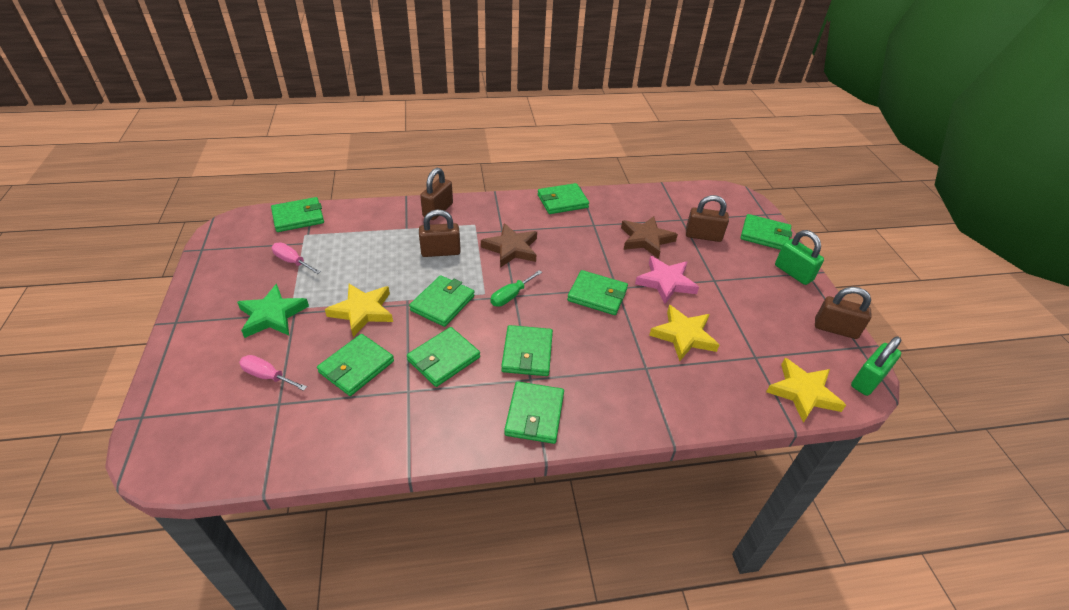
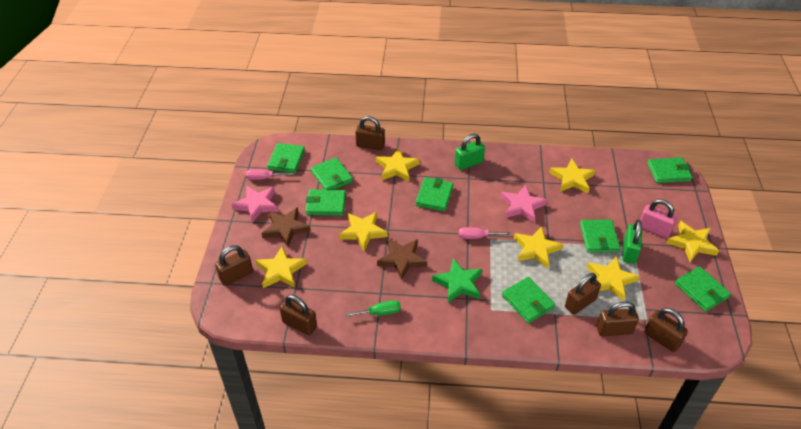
brown padlock: [419,209,461,257] [420,168,453,220] [686,195,729,242] [815,287,872,339] = 4 -> [215,245,253,286] [280,295,317,335] [355,116,385,150] [565,273,601,315] [597,301,639,337] [644,308,688,352] = 6
green wallet: [271,197,324,232] [317,334,394,396] [407,327,480,387] [409,275,475,327] [501,325,553,376] [504,381,564,444] [537,183,589,214] [567,270,628,315] [741,214,792,250] = 9 -> [267,143,305,173] [306,189,346,216] [311,157,353,190] [415,177,453,211] [502,277,555,323] [580,220,620,253] [647,157,692,183] [675,267,731,312] = 8
pink padlock: none = 0 -> [640,199,677,238] = 1
pink star: [635,256,699,304] = 1 -> [231,186,279,223] [500,185,547,222] = 2
yellow star: [325,284,393,337] [649,305,719,361] [766,358,846,423] = 3 -> [256,246,307,288] [339,212,388,251] [376,148,420,181] [514,226,563,268] [549,158,596,193] [587,256,639,301] [666,221,719,262] = 7

